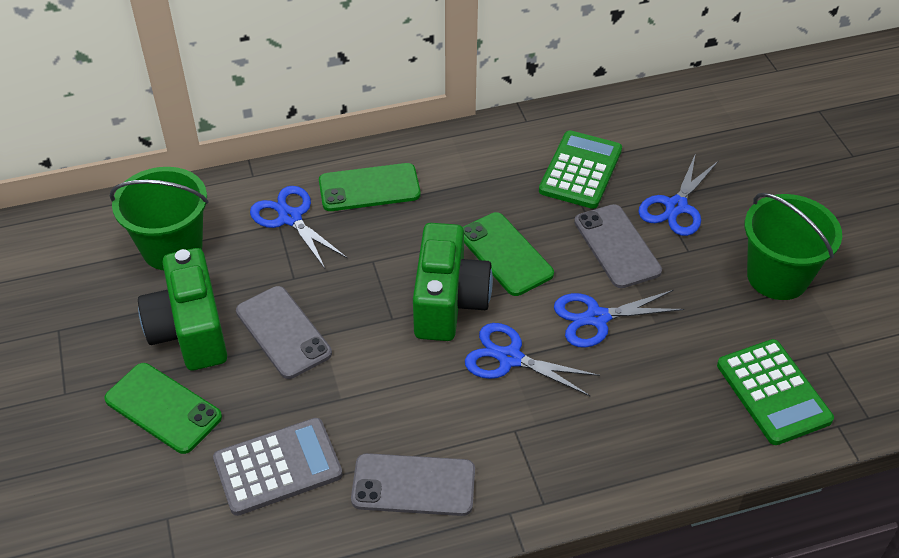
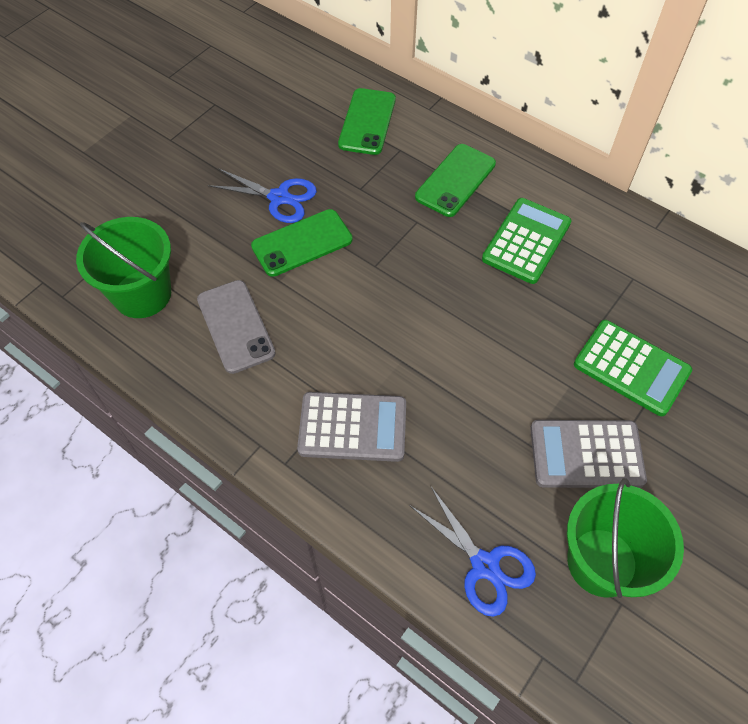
blue scissors: [250,186,347,269] [465,323,600,396] [554,290,684,348] [638,153,719,236] = 4 -> [208,168,317,223] [409,485,536,617] = 2
green camera: [138,248,227,370] [413,223,493,341] = 2 -> none = 0
grey calculator: [213,418,343,516] = 1 -> [297,392,406,462] [530,420,647,488] = 2
grey phone: [236,286,332,379] [351,453,475,516] [574,204,662,288] = 3 -> [197,280,276,374] = 1

